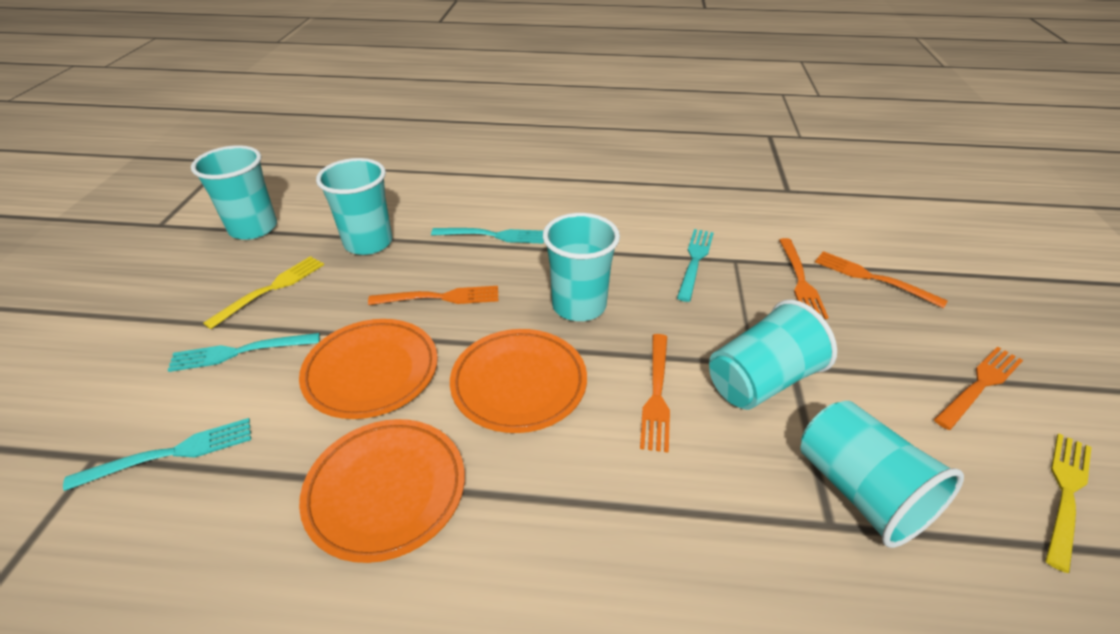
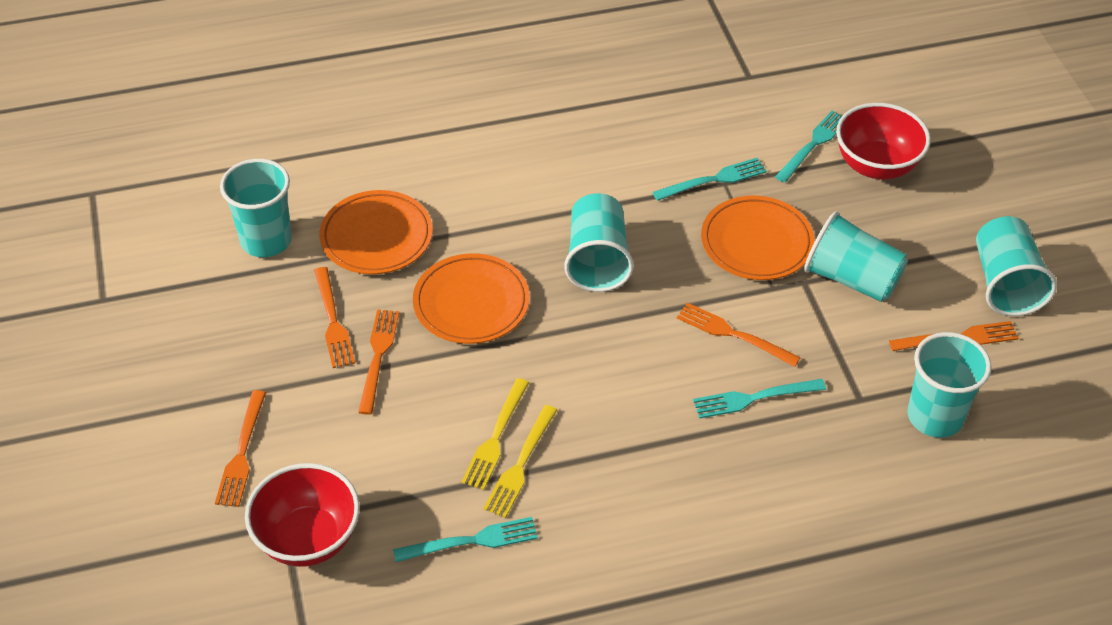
red bowl: none = 0 -> [245,463,360,567] [836,103,931,179] = 2

